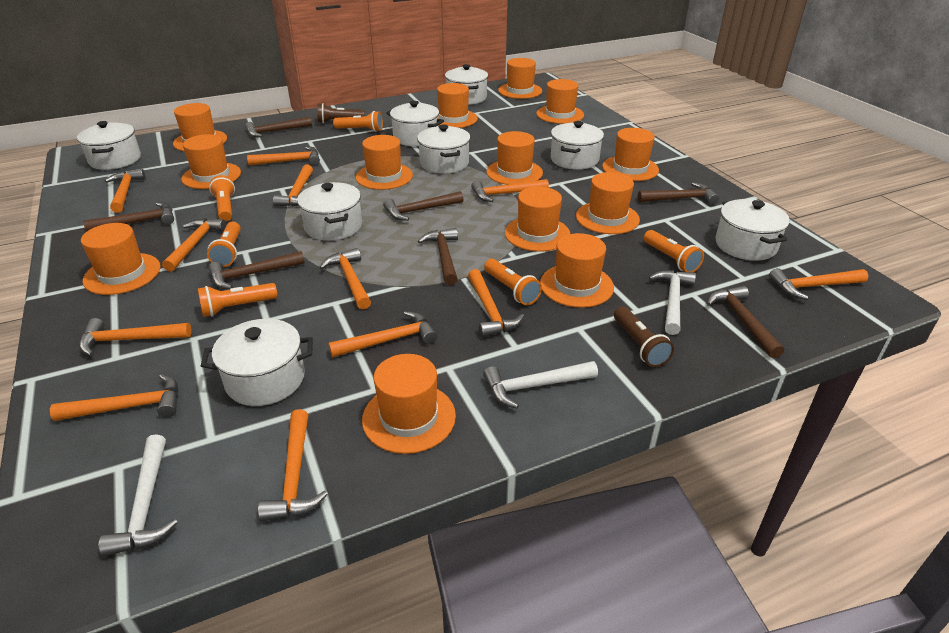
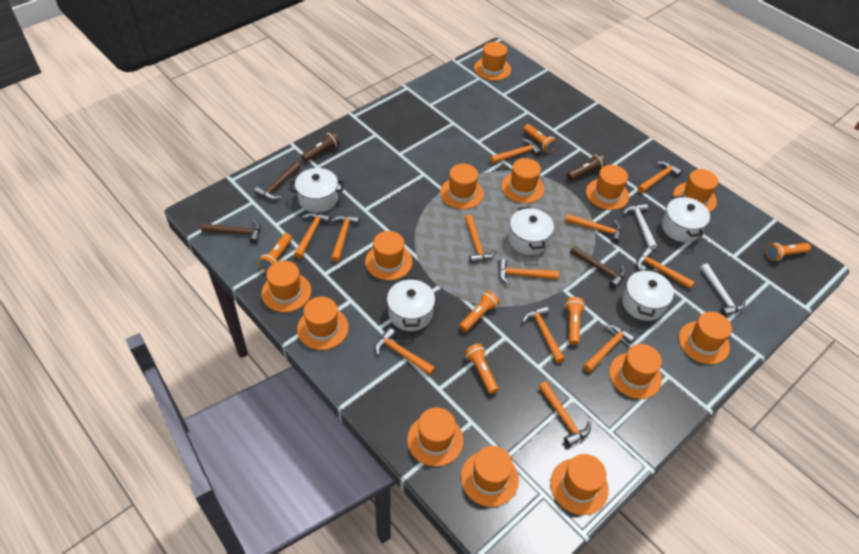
brown hammer: [83,202,174,232] [208,251,305,289] [245,117,312,137] [383,191,464,221] [418,228,458,285] [638,182,719,205] [707,286,784,358] = 7 -> [201,219,261,244] [254,161,301,200] [570,246,626,289] = 3
white hammer: [99,434,178,557] [483,361,598,409] [648,270,696,335] = 3 -> [623,203,657,250] [700,263,746,316] = 2
white pot: [77,121,141,170] [201,319,313,406] [297,182,362,241] [386,101,444,146] [417,124,470,174] [445,64,488,105] [551,121,604,170] [715,199,790,261] = 8 -> [289,168,344,213] [387,277,435,331] [508,207,554,255] [622,268,674,321] [662,196,710,243] = 5

